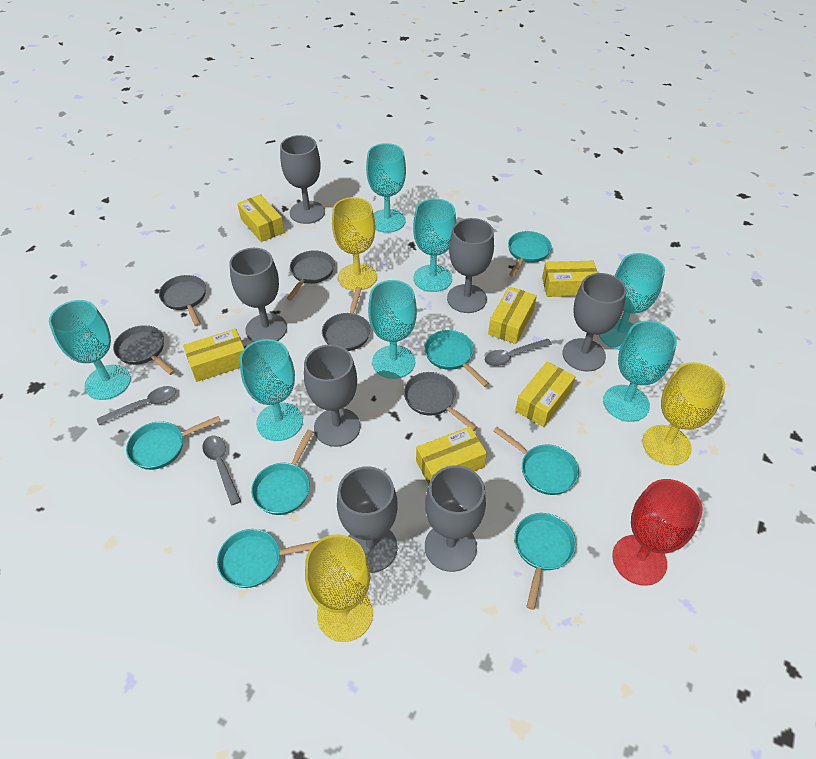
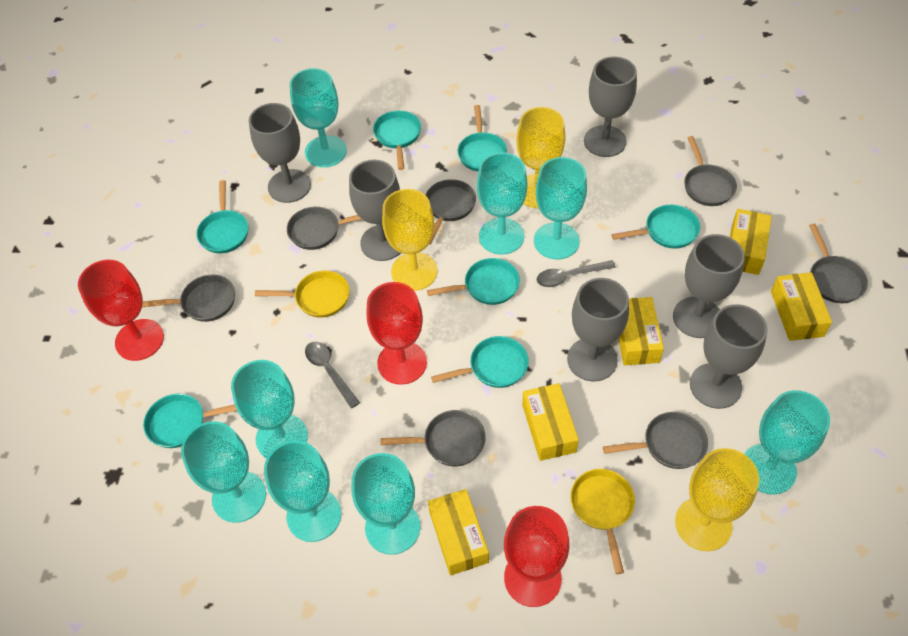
grey goblet: [229,248,287,342] [280,135,325,224] [304,344,360,447] [337,466,398,573] [425,465,486,572] [447,218,494,313] [562,273,626,372] = 7 -> [249,103,311,203] [349,160,400,261] [567,278,629,381] [584,56,637,157] [673,234,745,338] [690,304,767,409] = 6
grey pan: [113,325,175,375] [159,275,206,326] [286,250,335,301] [322,287,370,351] [404,372,478,431] = 5 -> [142,275,235,322] [287,207,361,250] [380,410,486,466] [426,179,476,245] [603,412,708,469] [684,136,737,206] [809,224,868,303] = 7
grey spoon: [97,386,176,425] [202,435,241,506] [485,339,552,366] = 3 -> [305,342,360,408] [537,260,616,287] = 2
red goblet: [612,479,703,586] = 1 -> [78,260,164,361] [366,282,427,385] [504,506,569,607] = 3
turquoise goblet: [49,300,131,400] [240,339,303,441] [366,143,406,233] [368,280,417,379] [413,198,456,292] [599,253,665,350] [603,321,677,422] = 7 -> [181,421,266,523] [231,360,308,459] [264,441,341,542] [289,68,347,167] [352,453,420,555] [477,152,528,255] [534,157,587,259] [744,390,830,495] = 8
yellow box: [183,329,244,382] [237,194,284,242] [416,426,487,484] [488,287,537,344] [515,362,576,427] [542,261,597,297] = 6 -> [428,489,489,576] [522,383,579,461] [618,297,664,365] [730,209,772,275] [771,272,832,341] = 5
yellow pan: none = 0 -> [255,270,350,318] [570,469,635,574] = 2

